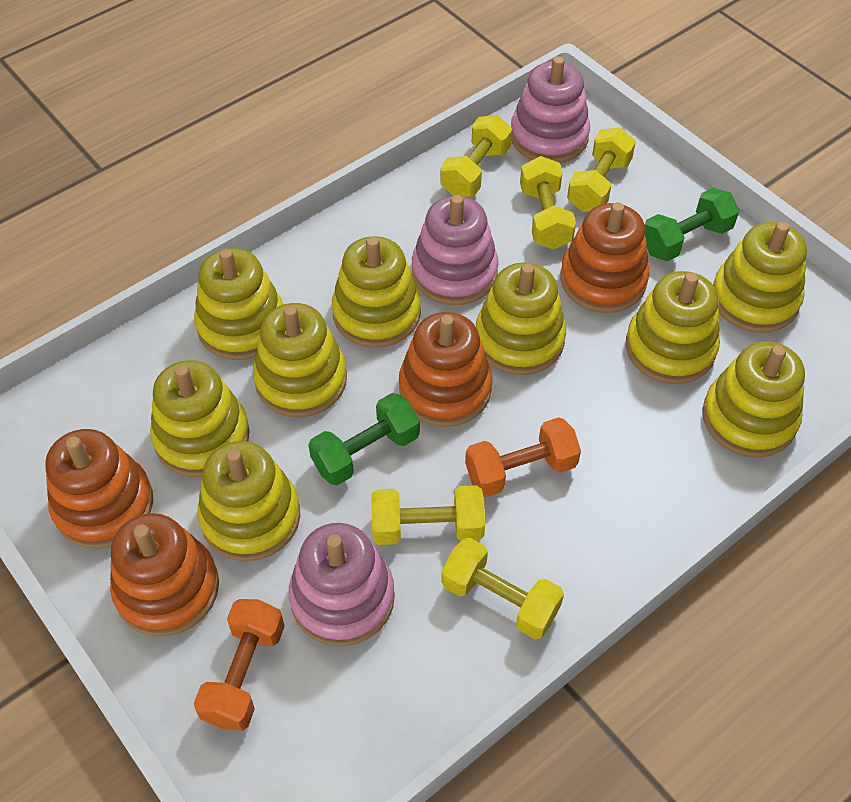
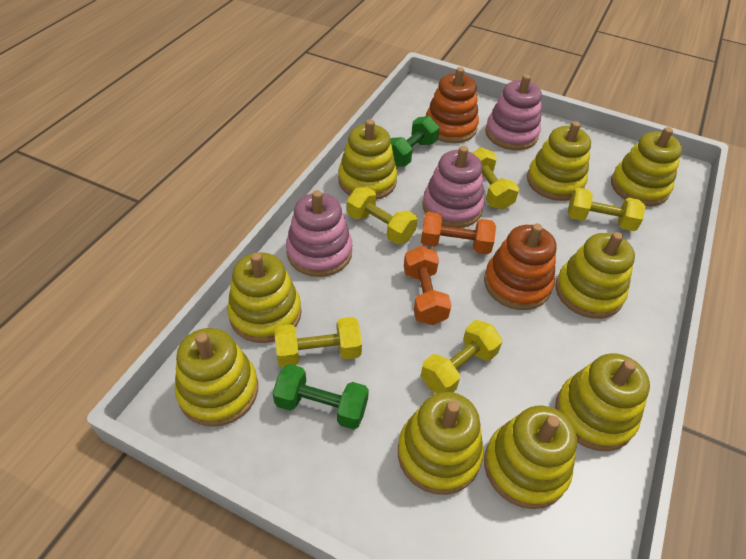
orange stacking toy: [45,429,153,549] [110,513,219,636] [399,312,492,427] [560,202,650,313] = 4 -> [426,67,479,143] [484,223,556,310] = 2

